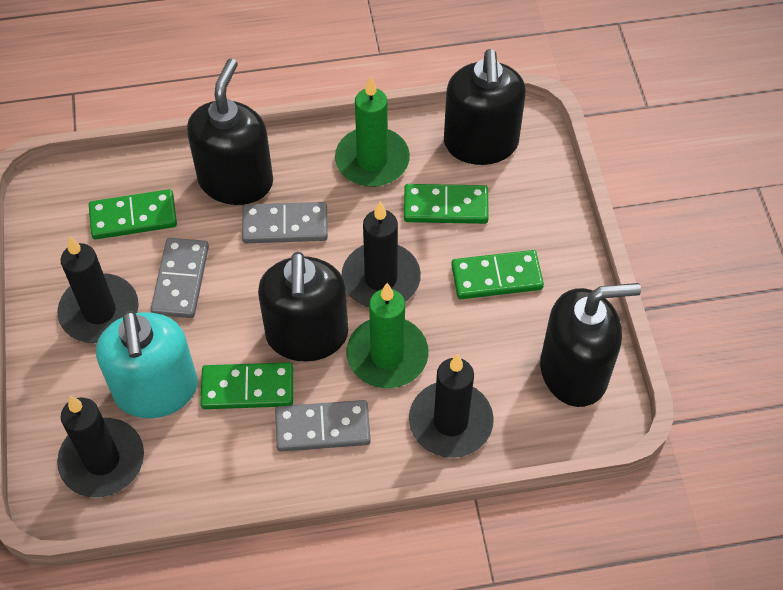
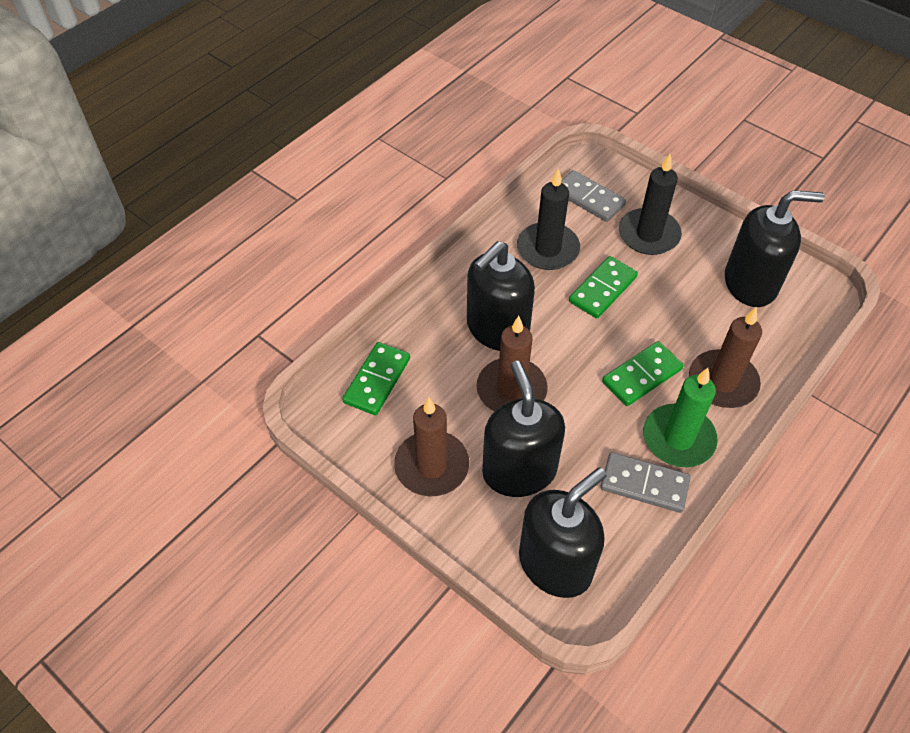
black candle: [57,236,139,343] [57,396,144,497] [342,202,421,307] [409,354,494,458] = 4 -> [517,168,580,270] [619,154,682,255] = 2
brown candle: none = 0 -> [394,398,469,496] [477,316,548,411] [689,307,762,408] = 3
green candle: [335,76,410,187] [347,283,429,388] = 2 -> [643,368,718,467] = 1
green domino: [89,189,177,239] [200,362,293,409] [404,184,489,224] [451,250,544,299] = 4 -> [342,342,410,415] [569,256,638,319] [602,341,684,406] = 3
grey domino: [151,238,209,318] [242,202,328,243] [275,400,371,452] = 3 -> [561,170,626,222] [600,452,691,513] = 2
turquoise soap dispenser: [96,310,198,418] = 1 -> none = 0

